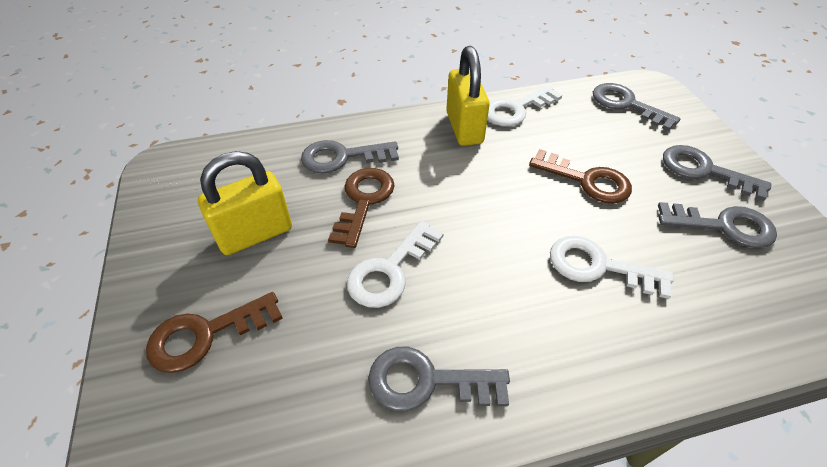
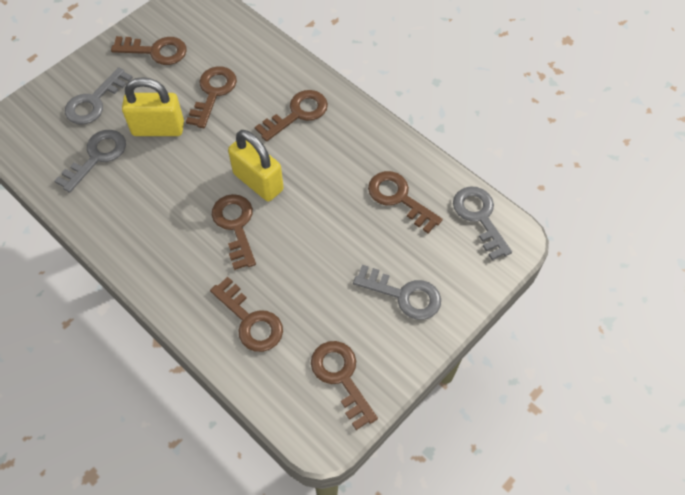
brown key: [146,292,283,373] [328,168,395,248] [529,149,632,204] = 3 -> [111,36,187,65] [186,66,237,128] [210,277,283,352] [212,194,256,270] [255,90,328,142] [311,341,378,430] [368,171,443,233] = 7
grey key: [301,140,399,173] [368,347,510,411] [593,83,681,131] [658,202,777,248] [663,145,771,201] = 5 -> [54,130,126,193] [65,67,133,124] [353,265,441,320] [453,187,512,260] = 4
white key: [347,221,443,308] [487,85,562,126] [550,236,674,299] = 3 -> none = 0

